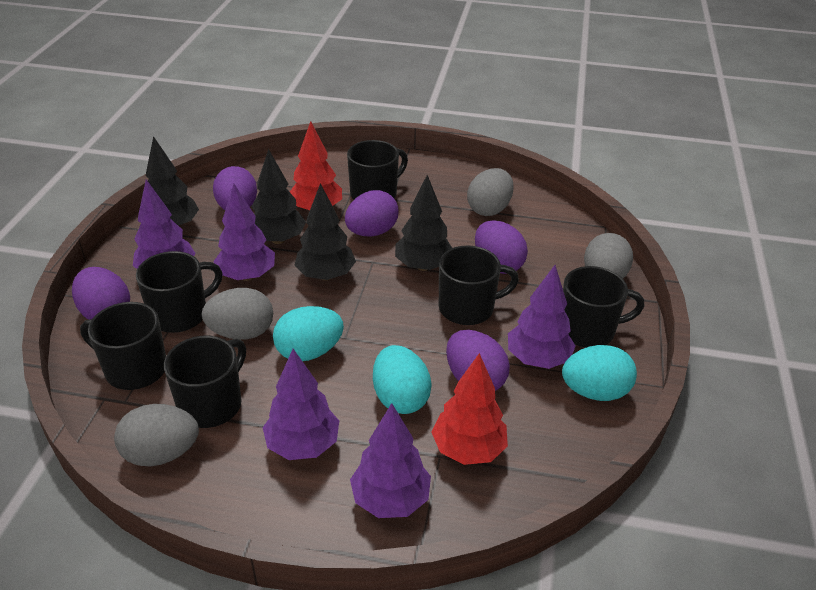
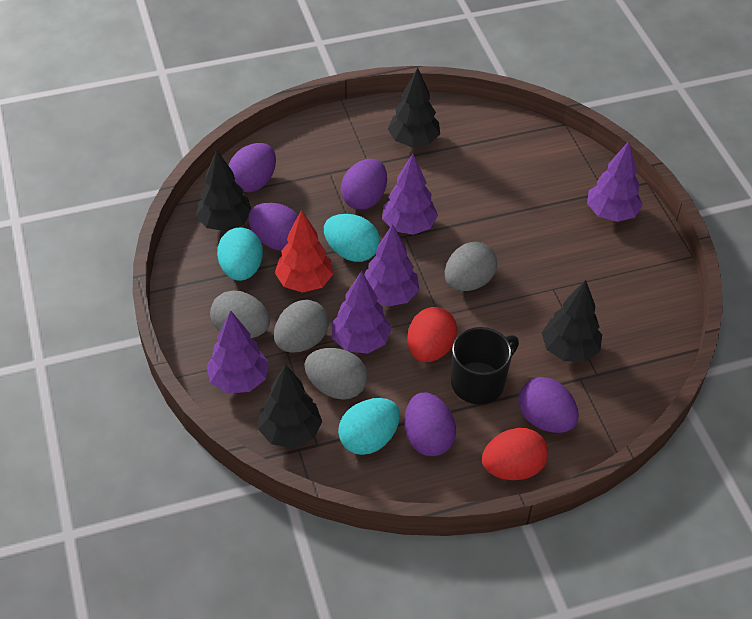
black mug: [80,302,166,390] [136,251,222,333] [164,336,246,428] [347,140,408,200] [439,245,519,325] [563,266,644,348] = 6 -> [451,327,519,404] = 1
red egg: none = 0 -> [407,307,457,362] [482,428,548,480] = 2
red tree: [290,121,342,210] [432,353,508,465] = 2 -> [275,210,333,293] = 1

